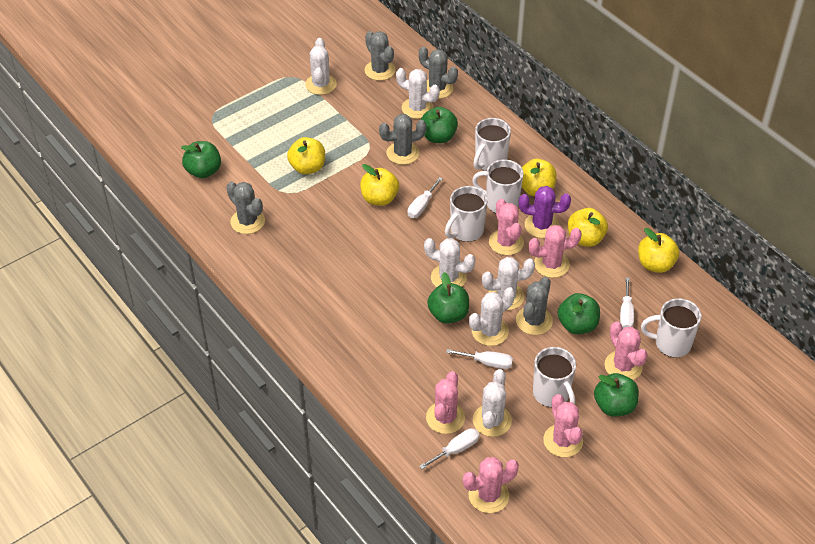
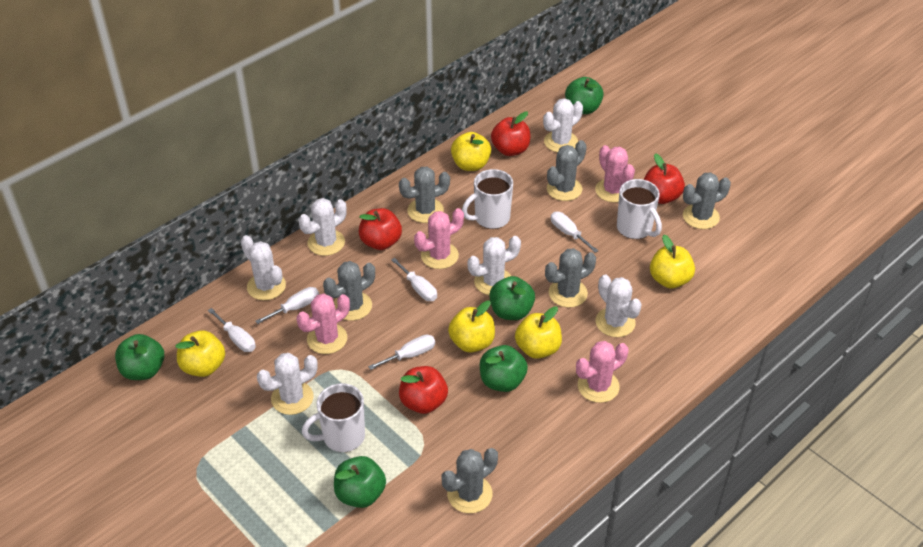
grey cactus: [226,182,265,234] [365,31,396,81] [379,114,427,165] [419,46,458,99] [516,277,553,335] = 5 -> [323,261,375,321] [399,167,450,223] [442,448,498,513] [545,248,596,308] [547,140,587,201] [683,173,731,229] = 6
pink cactus: [426,371,465,434] [463,457,519,513] [489,199,524,255] [528,225,582,278] [543,394,583,457] [605,321,648,380] = 6 -> [297,294,350,354] [414,208,464,269] [576,341,628,403] [595,145,635,203] = 4
purple cactus: [519,186,571,238] = 1 -> none = 0
red apple: none = 0 -> [359,208,402,250] [399,366,448,414] [491,111,530,156] [644,153,685,204] = 4
white mug: [445,186,488,242] [472,160,523,213] [474,118,511,171] [533,347,576,407] [641,298,701,357] = 5 -> [302,383,365,452] [462,169,513,229] [617,179,662,239] = 3
white screwdriver: [408,177,443,218] [419,428,480,469] [446,349,513,369] [620,277,634,328] = 4 -> [208,308,256,352] [255,287,319,324] [368,334,435,370] [391,258,437,301] [551,212,599,253] = 5

